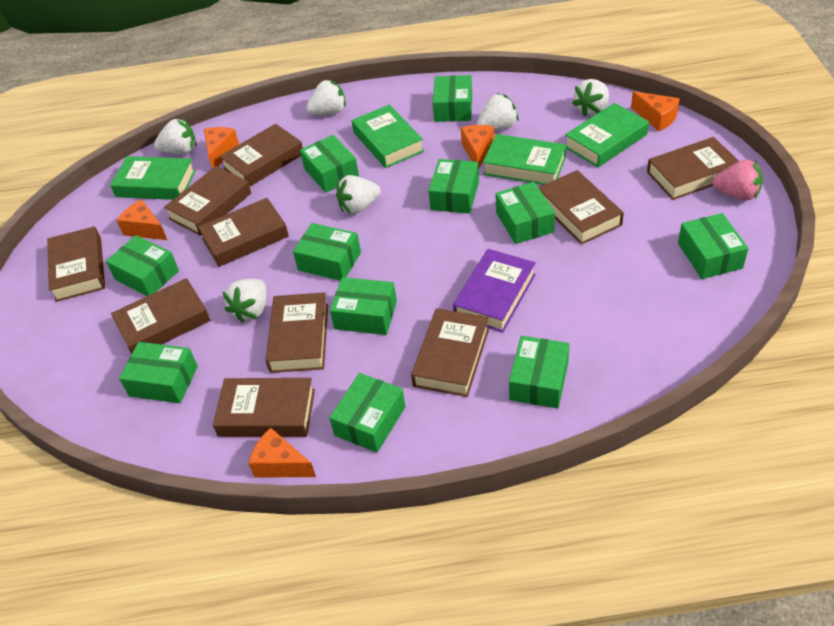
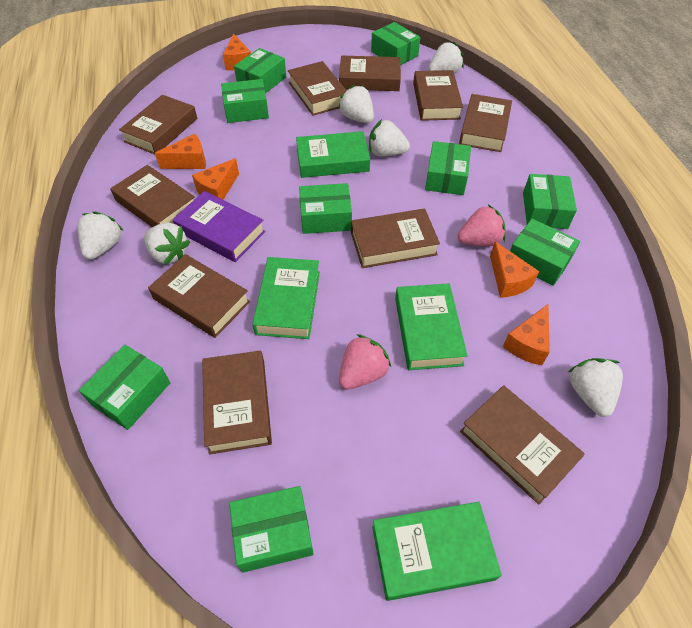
green box: [106,235,179,296] [119,342,198,403] [293,223,361,281] [300,135,359,193] [329,373,405,453] [330,277,397,335] [428,159,479,214] [433,75,472,122] [495,182,555,244] [509,336,570,408] [678,213,748,279] = 11 -> [79,345,170,430] [221,79,269,123] [229,486,313,573] [234,48,286,94] [299,183,352,234] [371,22,420,65] [425,141,471,195] [510,219,580,286] [523,174,577,229] = 9
pink strawberry: [712,160,763,200] = 1 -> [339,334,391,389] [457,205,506,246] = 2

